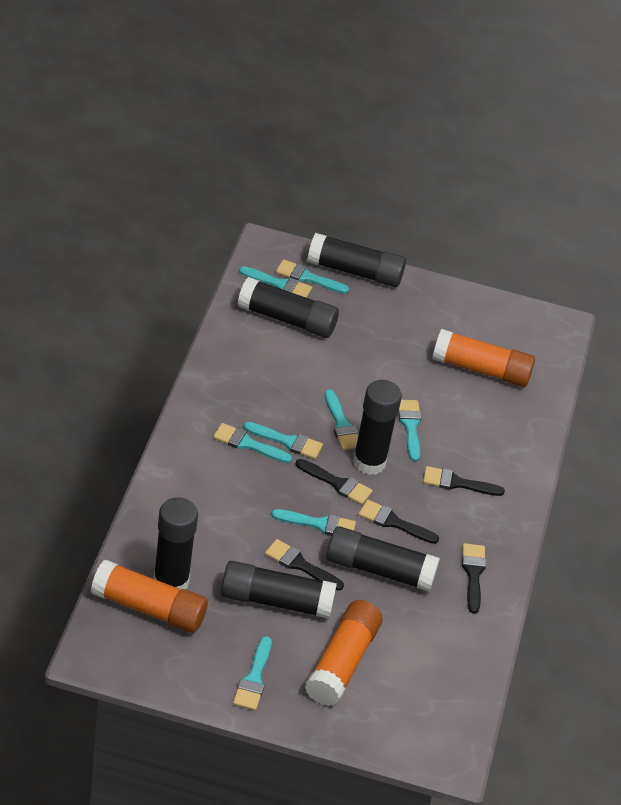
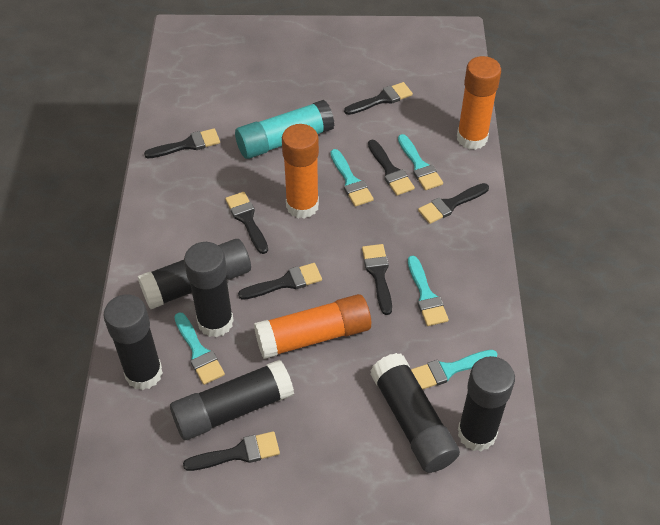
black brush: [265,539,344,591] [296,459,373,505] [358,500,439,544] [423,466,505,496] [462,543,486,614] = 5 -> [144,128,220,158] [183,431,280,471] [225,192,268,254] [238,263,322,300] [344,82,413,115] [362,244,392,315] [368,140,415,195] [418,183,489,224] = 8
turquoise brush: [213,423,292,463] [233,636,272,711] [239,266,312,298] [244,422,323,459] [271,509,356,536] [276,259,349,294] [325,390,358,450] [398,400,421,461] = 8 -> [174,312,225,385] [330,149,374,207] [398,134,443,190] [408,256,449,326] [411,350,497,390] = 5
turquoise glue stick: none = 0 -> [235,100,335,159] = 1

